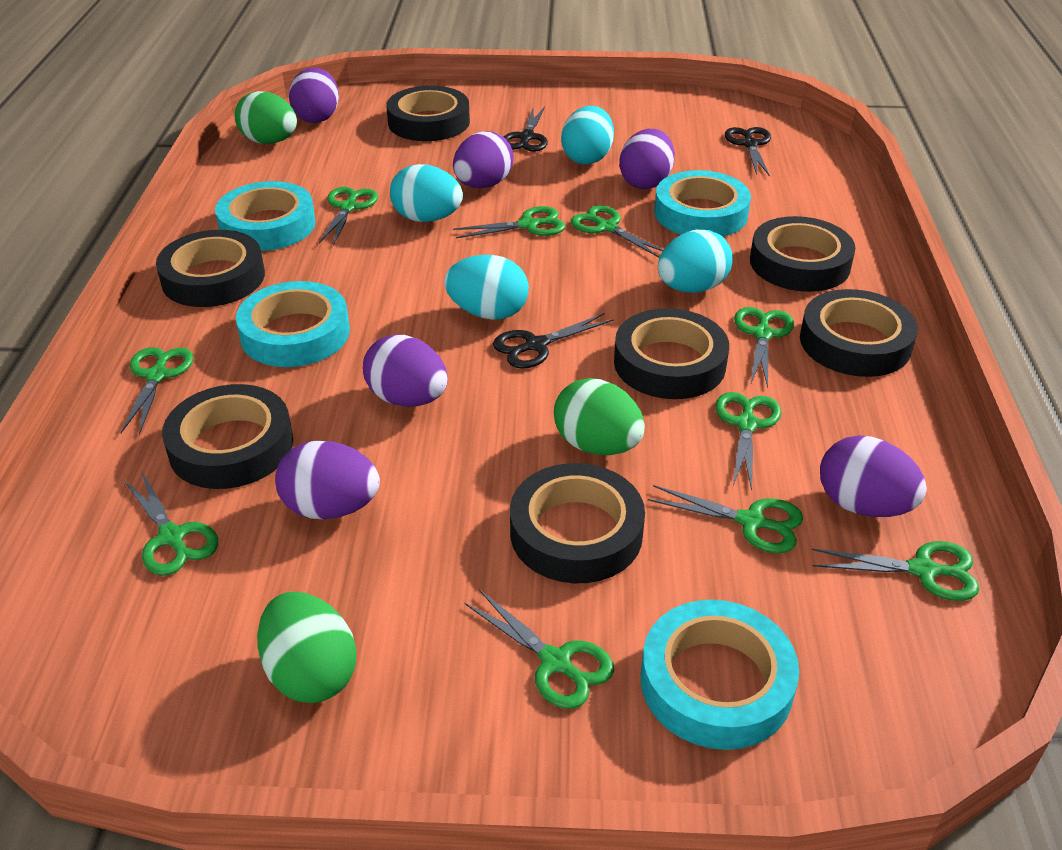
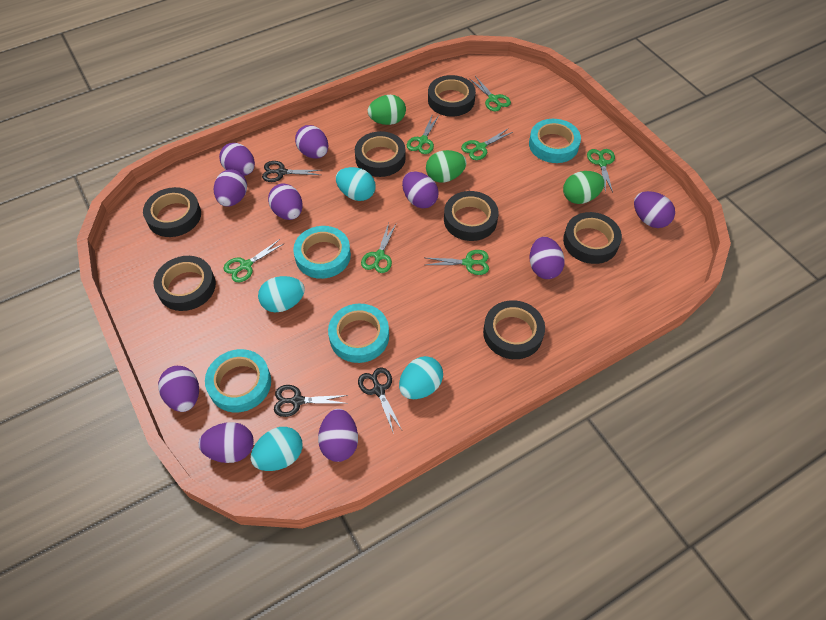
green scissors: [121,347,194,435] [124,471,218,576] [319,187,378,246] [453,206,565,238] [464,589,614,709] [571,205,663,257] [648,485,803,553] [715,392,781,490] [734,307,794,388] [812,541,979,601] = 10 -> [224,239,285,282] [361,223,396,273] [407,114,439,154] [426,250,489,275] [461,128,513,160] [470,76,511,111] [587,149,615,193] = 7
purple egg: [275,441,380,519] [289,67,339,123] [363,334,448,407] [453,131,514,188] [619,129,675,189] [820,435,927,517] = 6 -> [158,366,199,412] [198,422,254,463] [214,169,247,206] [219,143,255,176] [268,184,303,220] [295,125,328,159] [318,409,358,462] [402,172,439,208] [530,237,565,279] [634,191,675,228] = 10

